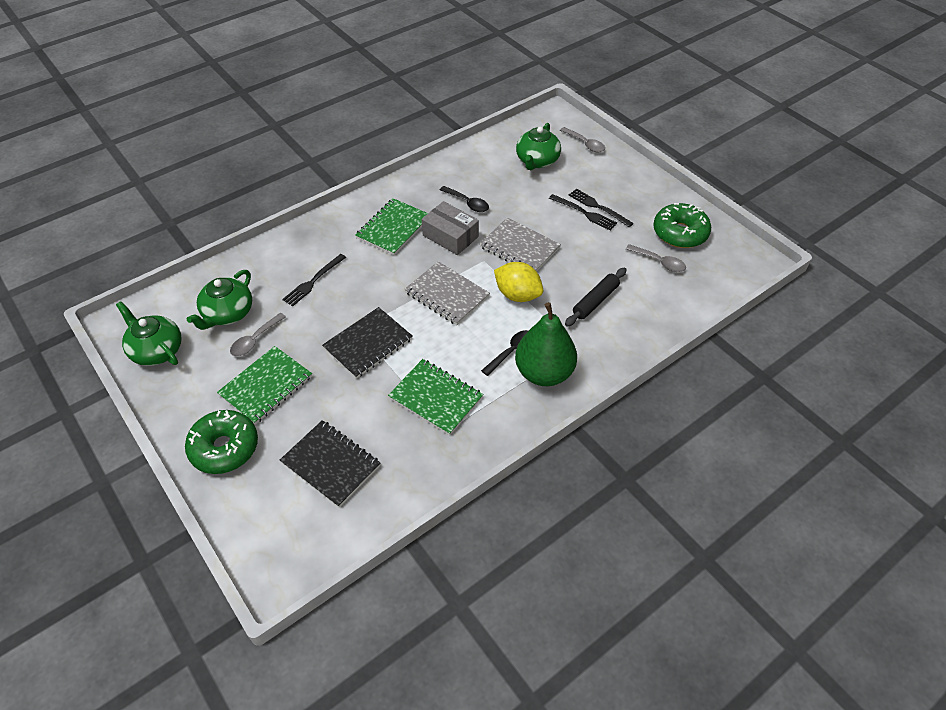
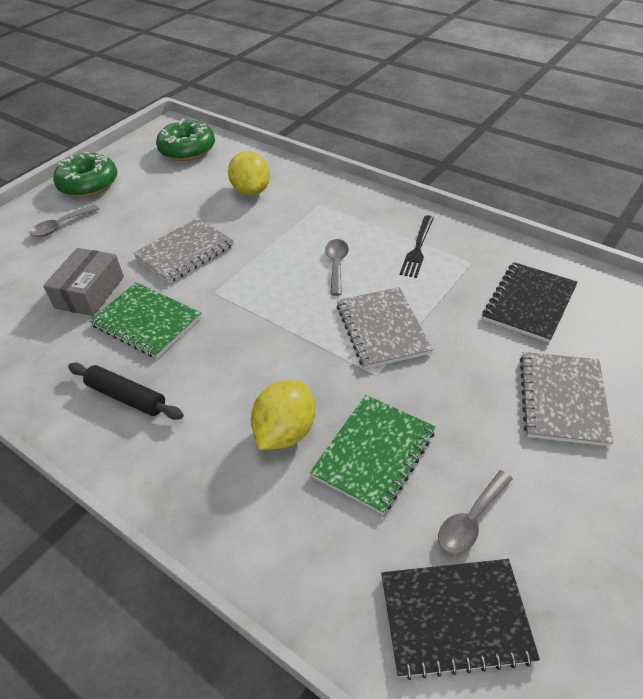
black fork: [282,254,346,306] [549,194,617,231] [569,188,633,227] = 3 -> [400,215,434,278] = 1
black spoon: [440,186,489,212] [481,330,528,376] = 2 -> none = 0
green notebook: [217,346,312,425] [355,198,428,255] [388,359,483,435] = 3 -> [89,282,202,358] [310,395,436,515] = 2
green pear: [515,302,577,386] = 1 -> none = 0
green teapot: [116,301,182,366] [187,270,252,330] [516,123,561,170] = 3 -> none = 0
grey notebook: [404,261,490,325] [480,217,561,272] = 2 -> [133,217,234,283] [337,287,433,369] [520,352,614,446] = 3
yellow lemon: [494,262,543,302] = 1 -> [228,151,270,196] [251,380,315,450] = 2

